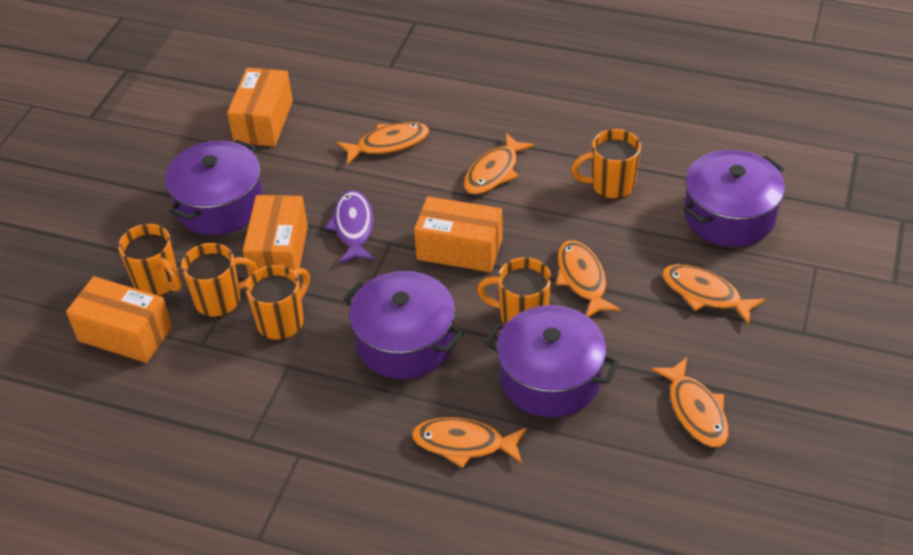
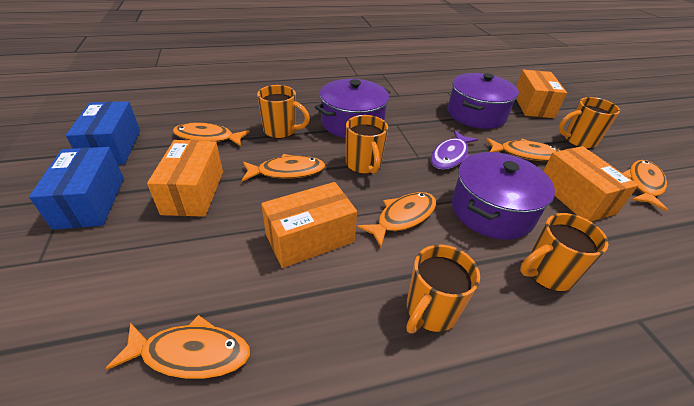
blue box: none = 0 -> [29,147,124,230] [66,101,140,165] = 2
purple pot: [165,139,263,235] [343,271,464,379] [485,305,619,418] [683,150,785,247] = 4 -> [315,79,390,138] [448,73,519,129] [452,152,555,240] = 3

